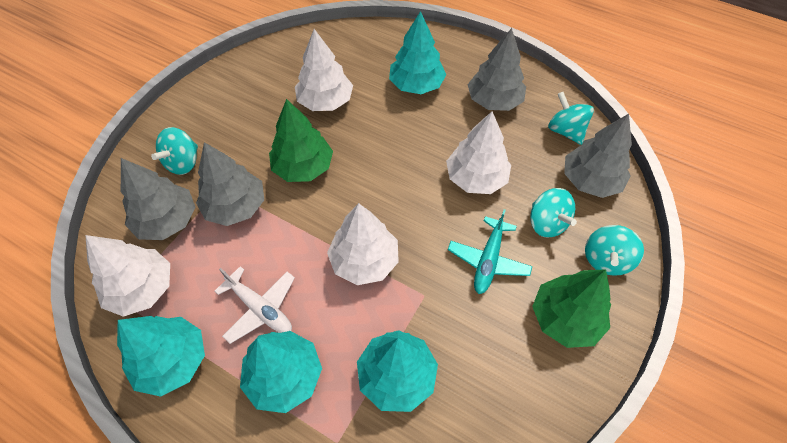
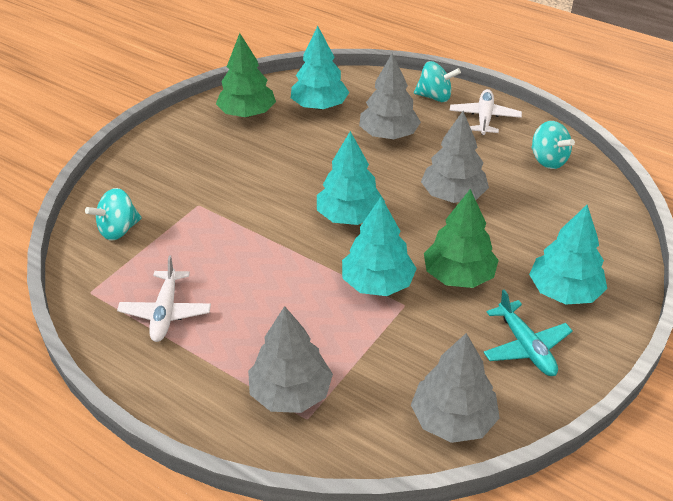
turquoise spinning top: [151,127,198,175] [530,188,577,238] [548,92,594,145] [585,225,644,276] = 4 -> [85,188,142,240] [414,61,461,102] [531,121,575,169] = 3
white plane: [214,266,295,344] = 1 -> [117,255,211,342] [449,89,522,135] = 2
white tree: [85,235,170,317] [295,29,353,111] [327,203,399,285] [446,111,511,194] = 4 -> none = 0

